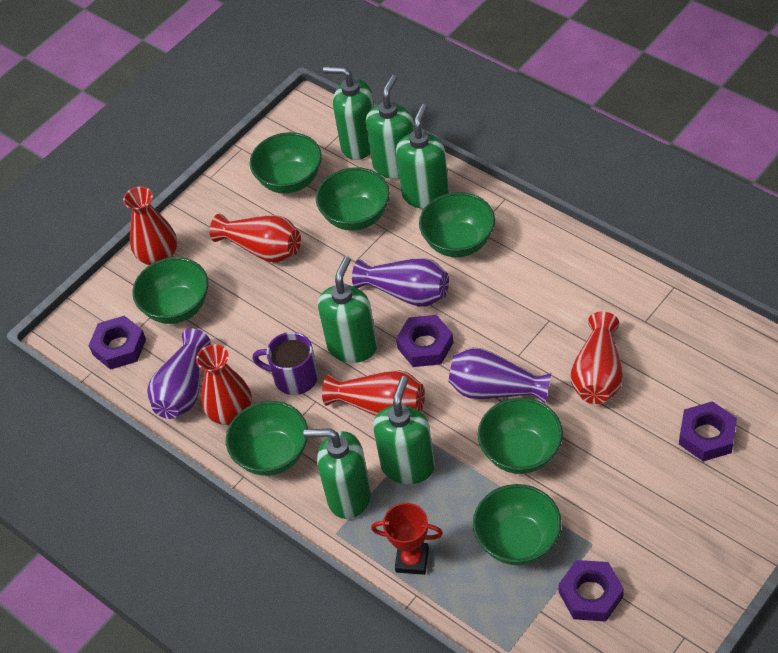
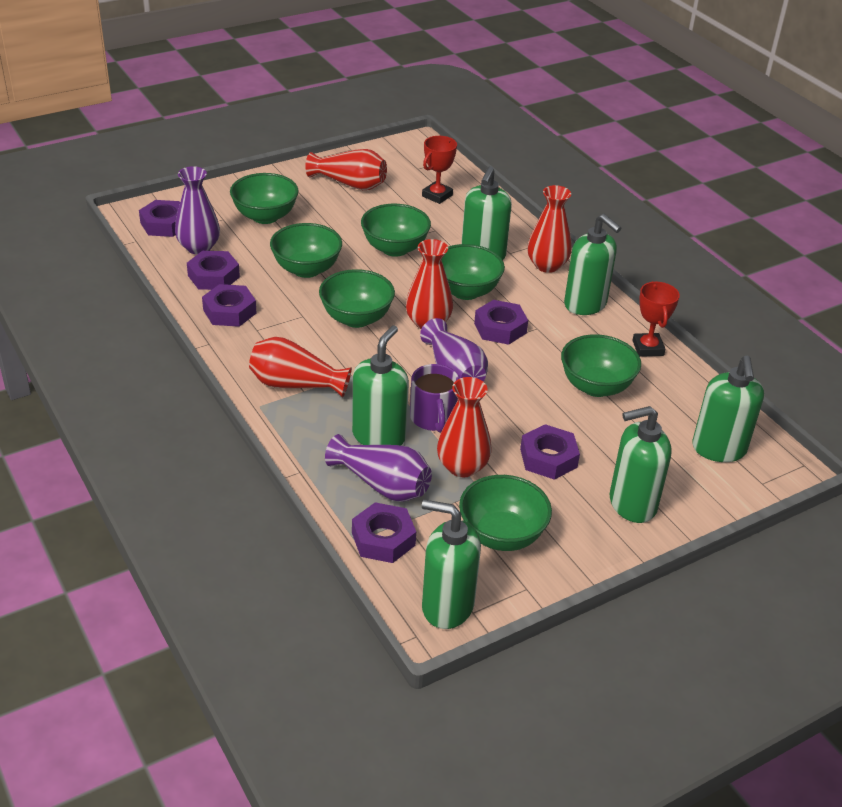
purple nut: [88,315,146,370] [396,315,454,367] [559,560,624,622] [679,401,737,461] = 4 -> [139,200,180,237] [187,251,240,290] [202,284,257,327] [352,502,416,563] [474,300,528,345] [520,424,580,480] = 6
red trophy: [371,503,443,575] = 1 -> [422,136,457,204] [632,281,680,357] = 2

